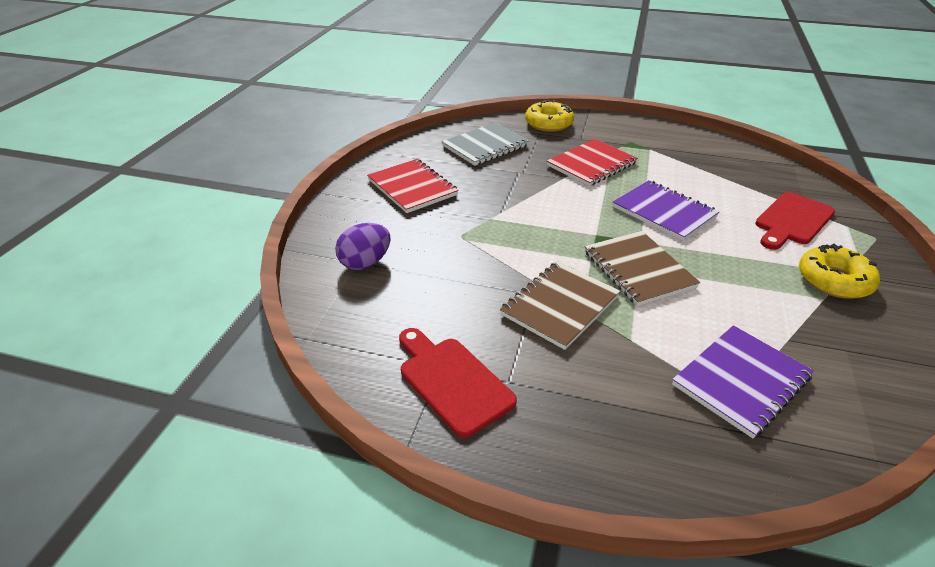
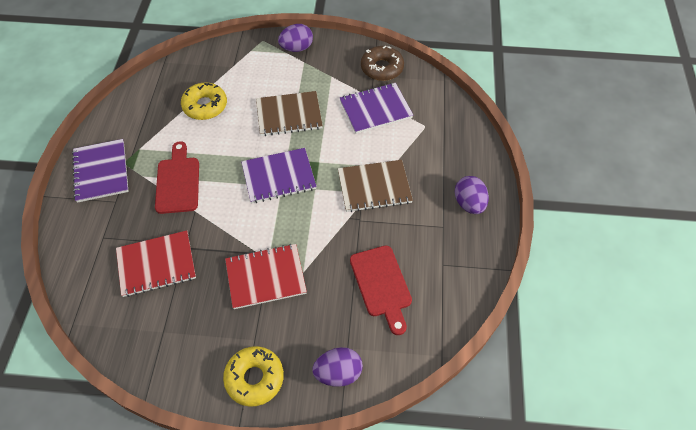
brown donut: none = 0 -> [361,45,404,81] = 1
grey notebook: [442,123,529,166] = 1 -> none = 0
purple egg: [335,223,390,270] = 1 -> [278,24,313,52] [312,347,363,387] [455,176,489,214] = 3
purple notebook: [613,180,719,241] [672,325,814,438] = 2 -> [72,139,129,203] [241,148,317,203] [340,83,413,134] = 3

